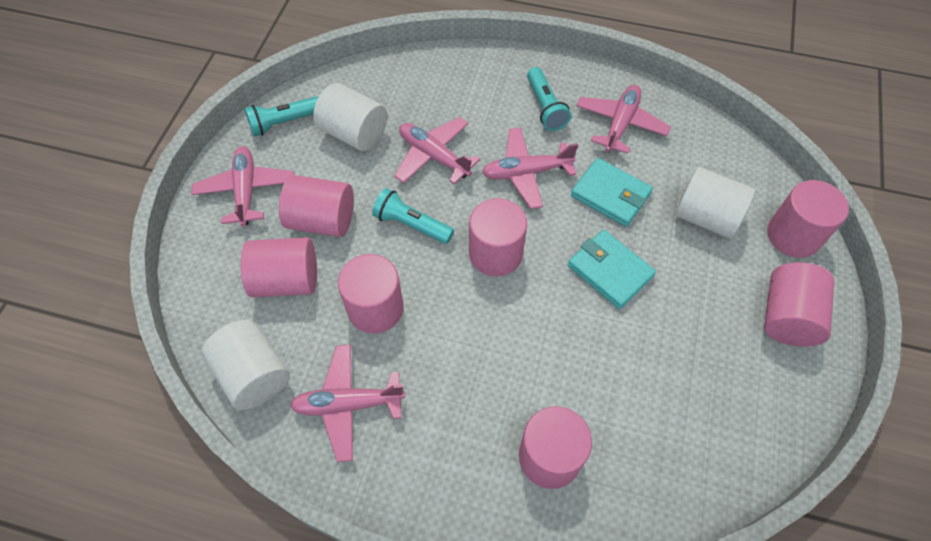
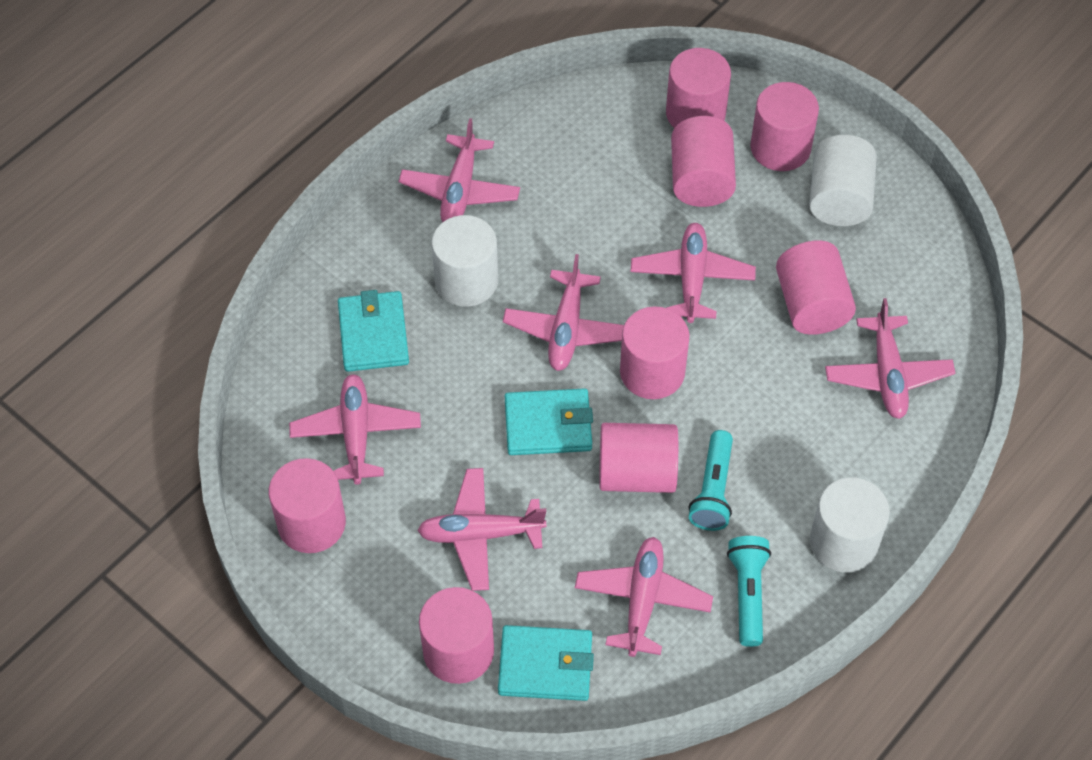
pink cylinder: [240,237,317,297] [279,175,354,237] [338,254,404,333] [469,198,527,277] [519,406,592,489] [764,262,834,347] [767,180,849,258] = 7 -> [269,458,346,553] [419,587,494,684] [599,423,678,493] [620,306,690,399] [666,48,731,128] [671,116,736,207] [750,82,819,171] [776,241,856,335] = 8
pink plane: [192,146,294,226] [290,345,405,462] [394,117,480,184] [482,127,578,209] [576,85,671,154] = 5 -> [289,374,421,485] [399,118,520,222] [417,468,547,591] [503,254,624,371] [575,537,713,657] [630,223,756,323] [825,298,955,419] = 7
turquoise flashlight: [244,96,318,137] [372,188,454,244] [527,67,571,131] = 3 -> [688,430,733,531] [727,536,771,647] = 2
turquoise wallet: [568,230,656,309] [571,158,653,227] = 2 -> [338,290,409,372] [498,625,594,701] [505,388,593,455] = 3

